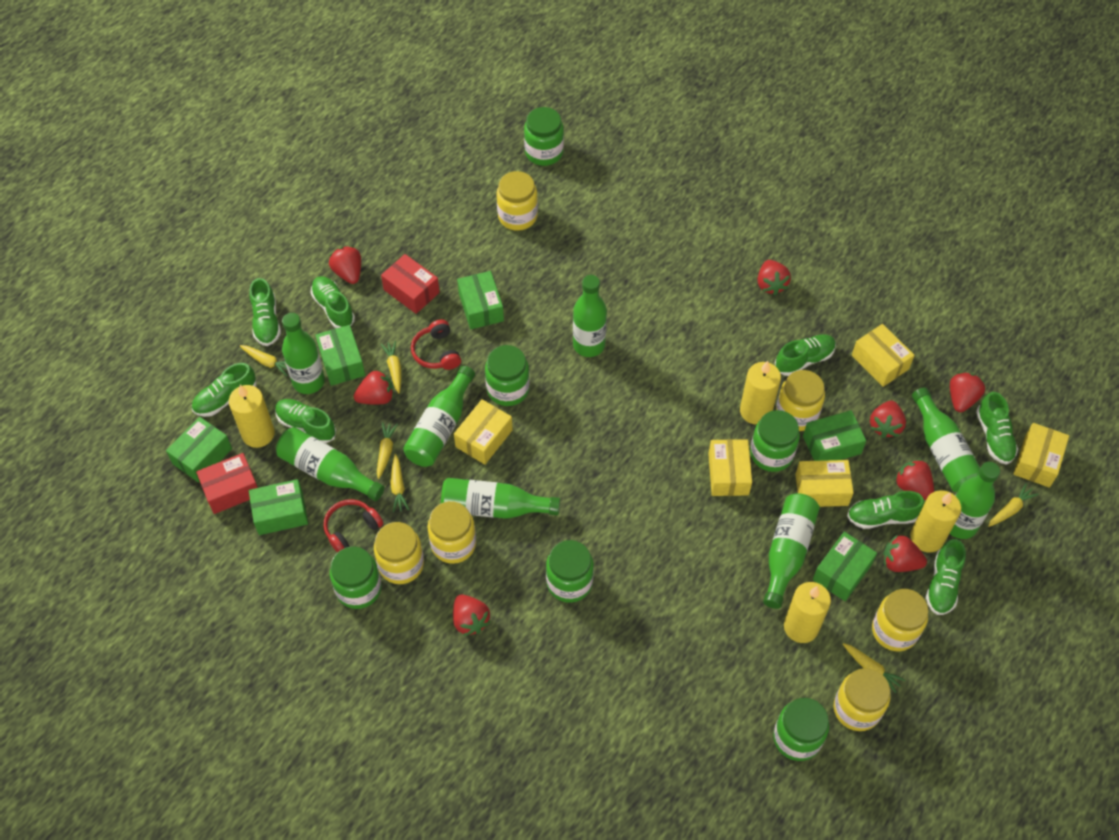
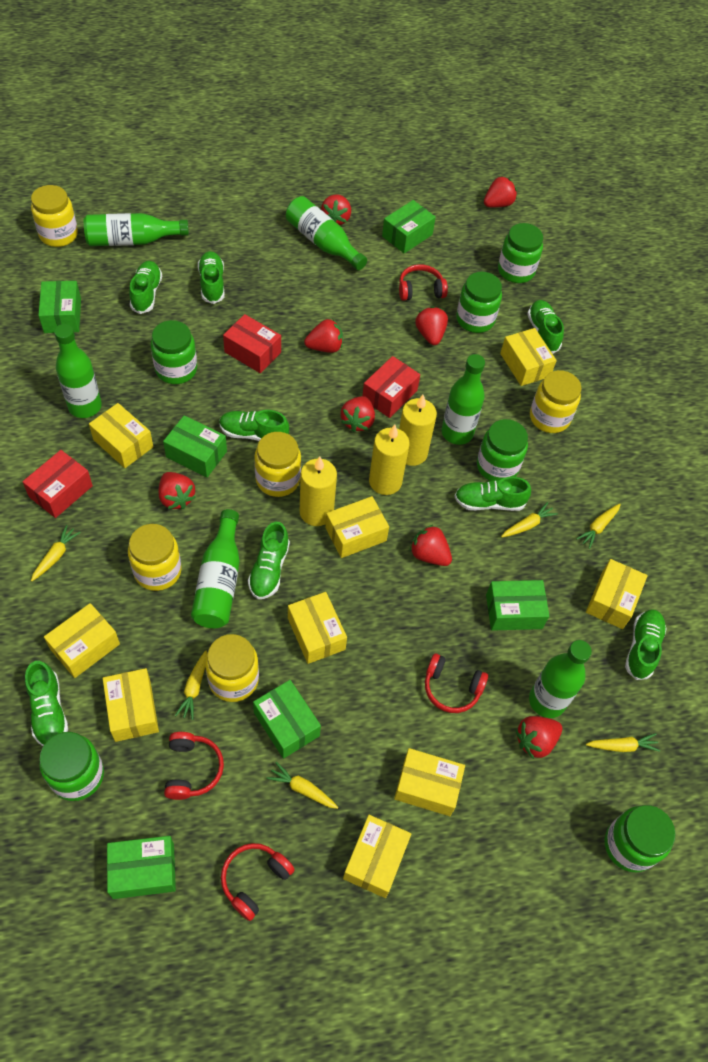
green bottle: [276,427,385,501] [282,313,325,394] [403,366,475,467] [441,478,560,519] [573,275,607,357] [763,493,820,609] [912,387,980,492] [950,462,1000,539] = 8 -> [54,324,102,418] [84,213,189,246] [191,509,240,628] [286,196,367,270] [441,354,485,445] [529,640,592,718] = 6
red box: [196,453,258,514] [381,254,440,314] = 2 -> [22,450,93,518] [223,314,281,373] [362,356,420,418] = 3
red headphones: [323,499,383,553] [411,319,461,370] = 2 -> [164,732,224,800] [221,843,295,921] [399,264,448,301] [425,653,488,713] = 4
yellow box: [454,399,513,465] [708,439,752,496] [795,460,854,507] [852,324,915,387] [1013,423,1069,488] = 5 -> [44,603,120,678] [89,403,153,468] [103,668,159,742] [288,592,347,664] [325,496,389,558] [343,815,411,898] [394,748,465,816] [500,328,557,386] [586,559,648,629] = 9
yellow candle: [229,385,275,448] [740,361,781,425] [784,582,831,643] [910,490,961,552] = 4 -> [300,457,337,526] [369,425,410,495] [399,395,437,466] = 3
yellow jar: [374,522,424,584] [427,501,476,564] [496,171,538,231] [776,370,825,431] [834,668,891,731] [872,589,928,651] = 6 -> [31,185,78,247] [128,524,182,591] [205,634,259,702] [254,432,301,497] [530,370,581,433] = 5

